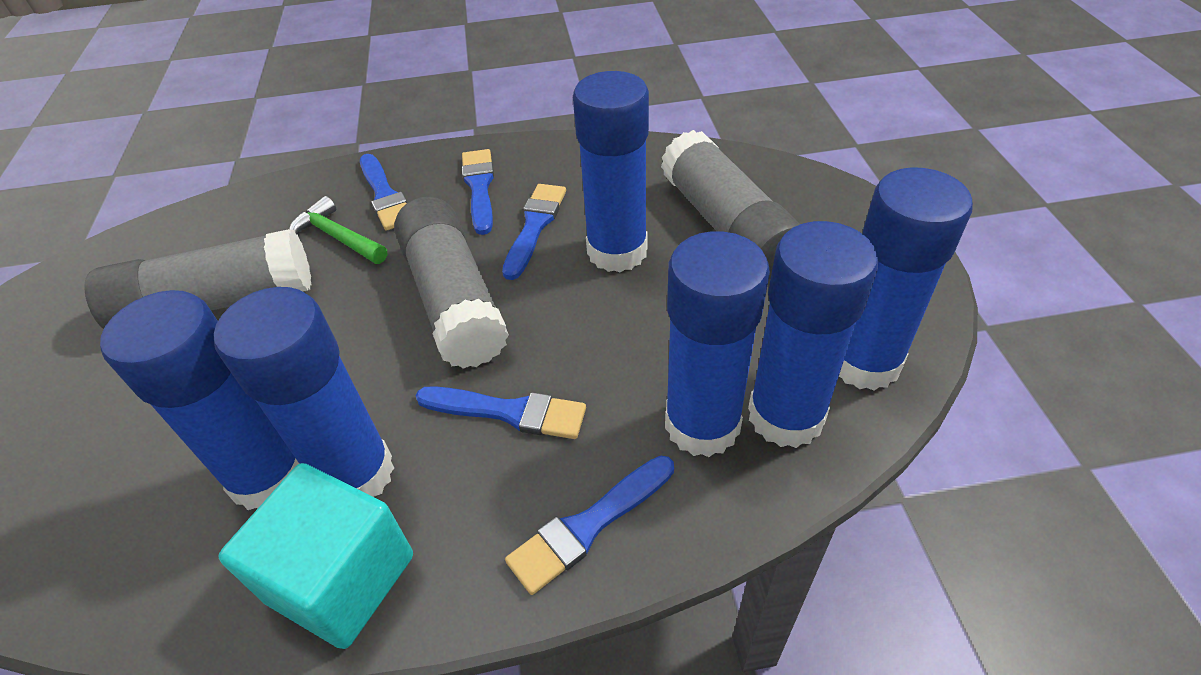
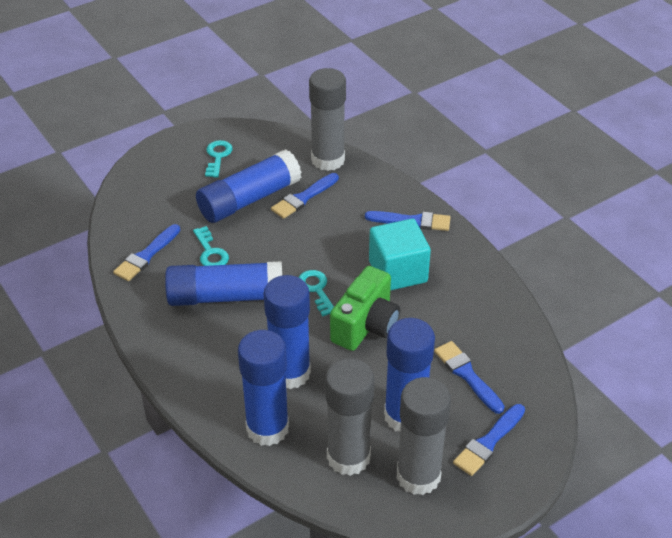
blue glue stick: [100,290,299,510] [214,287,394,497] [573,71,649,272] [665,231,770,457] [748,221,878,448] [839,168,973,391] = 6 -> [165,261,282,306] [196,149,302,223] [238,330,289,446] [264,275,311,389] [384,318,435,431] = 5
green camera: none = 0 -> [330,266,400,351] = 1
green hammer: [289,196,387,264] = 1 -> none = 0
turquoise key: none = 0 -> [193,226,229,266] [205,140,233,178] [299,270,334,316] = 3

